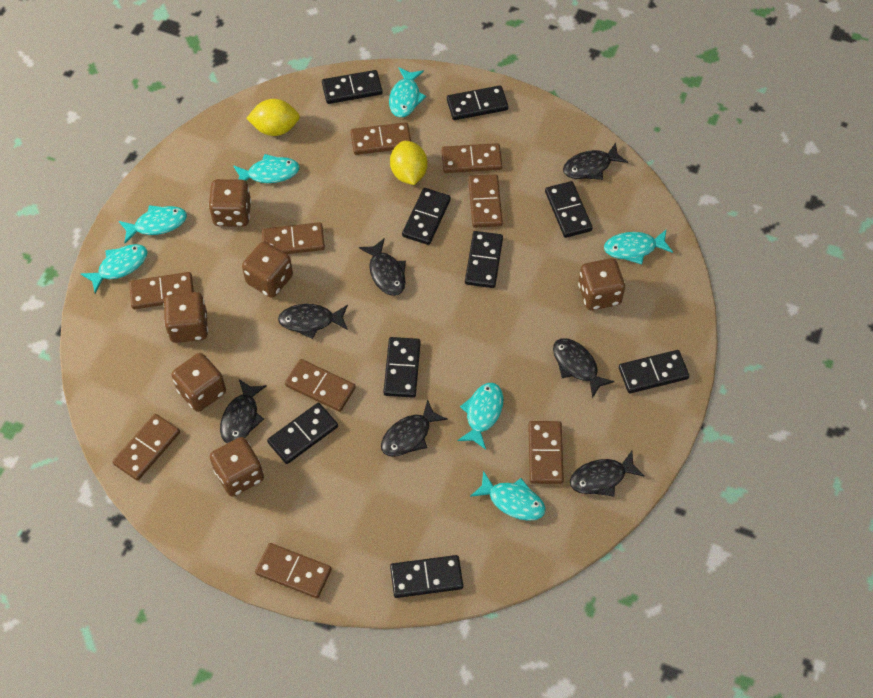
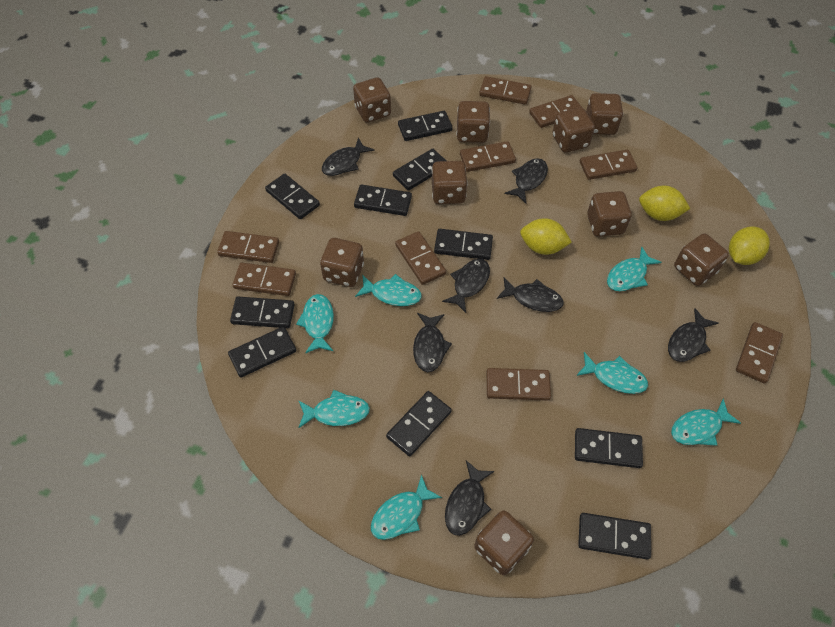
black domino: [267,403,338,464] [322,70,382,104] [383,337,421,398] [390,555,463,598] [402,188,451,245] [447,85,508,120] [465,231,503,288] [545,181,593,238] [619,350,689,394] = 9 -> [228,327,296,378] [230,297,295,328] [265,174,320,219] [354,185,412,216] [386,391,452,457] [393,149,446,191] [398,111,453,141] [434,229,493,260] [575,428,643,468] [578,513,651,560] = 10
brown dice: [164,292,208,343] [172,353,226,412] [208,179,251,227] [210,437,264,497] [242,242,293,298] [578,258,625,310] = 6 -> [320,238,364,287] [353,77,391,123] [432,161,468,204] [456,101,490,143] [474,510,534,575] [552,107,595,153] [586,93,623,135] [587,191,632,237] [674,233,729,286] = 9
yellow lemon: [246,99,300,136] [390,141,427,185] = 2 -> [520,218,572,255] [639,186,690,221] [729,227,770,265] = 3

